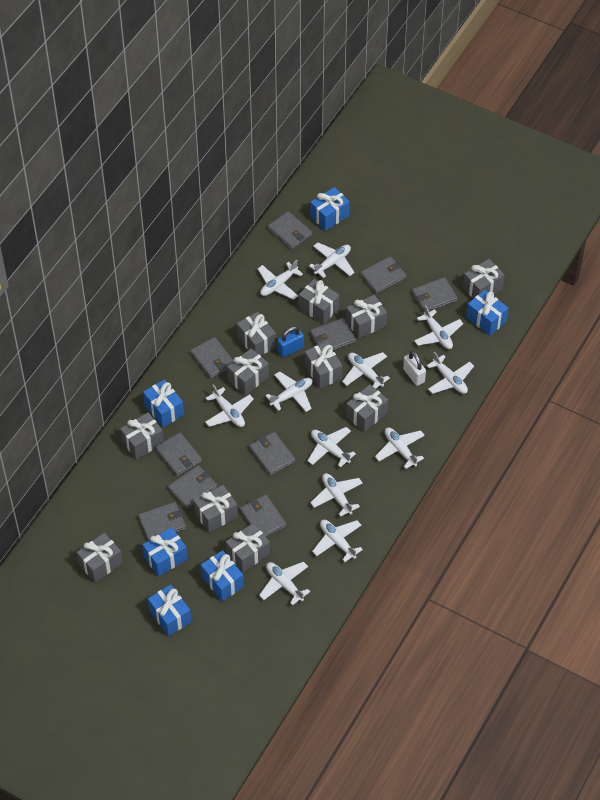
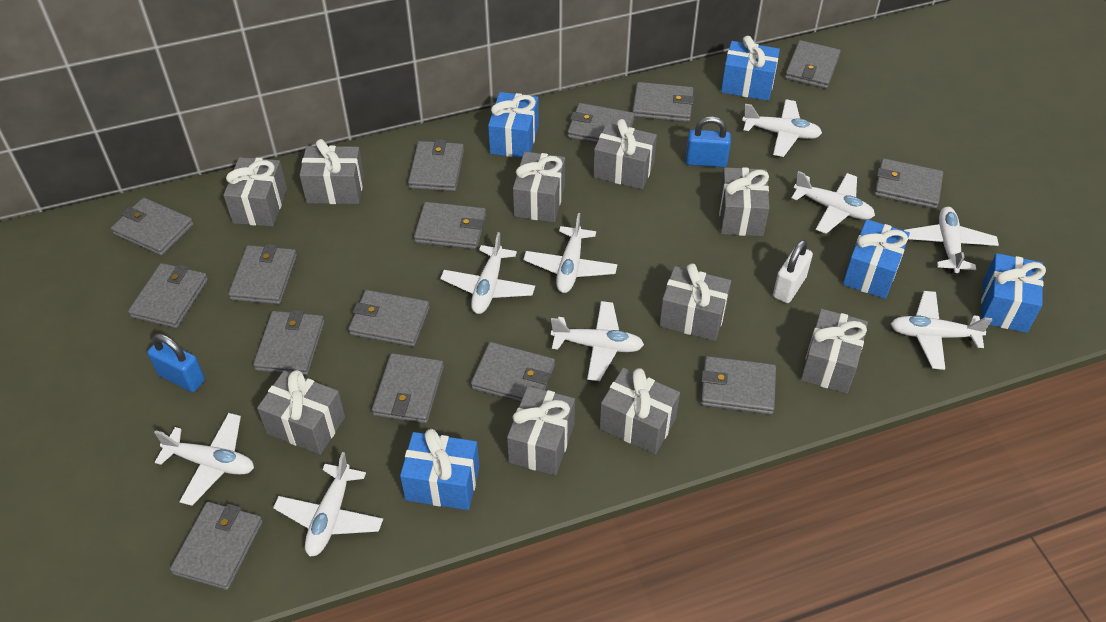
blue gift: [143,379,184,427] [143,528,188,576] [148,585,191,636] [201,550,244,601] [310,187,350,231] [466,290,509,336] = 6 -> [400,429,480,510] [488,92,539,158] [721,36,780,101] [843,219,910,299] [981,253,1046,333] = 5
blue padlock: [277,327,304,357] = 1 -> [147,334,205,392] [686,116,731,167] = 2
grey gift: [77,533,123,583] [120,412,164,459] [194,485,238,533] [226,523,270,573] [227,348,269,395] [237,312,276,355] [299,279,339,324] [305,342,342,389] [346,295,387,339] [346,385,388,432] [463,259,505,299] = 11 -> [223,157,287,227] [257,370,345,455] [300,139,364,204] [507,386,575,475] [513,152,565,222] [593,119,657,189] [599,368,680,454] [659,263,731,341] [719,167,769,236] [801,309,868,393] = 10
grey wallet: [138,502,186,541] [155,432,202,476] [168,465,217,509] [190,337,234,379] [240,495,286,537] [249,432,295,476] [268,211,312,250] [310,318,356,350] [360,256,406,294] [412,277,458,312] = 10 -> [111,197,194,256] [128,263,208,328] [170,502,263,590] [228,244,297,305] [253,309,325,376] [348,290,430,347] [372,353,444,424] [408,139,464,192] [414,202,486,250] [471,342,555,402] [567,103,635,143] [632,82,694,122] [701,356,776,415] [785,40,841,89] [874,158,943,209] = 15
white plane: [205,384,254,427] [258,260,303,300] [259,562,310,605] [266,371,313,412] [307,427,356,468] [309,243,354,278] [310,473,363,517] [312,520,363,562] [342,352,390,389] [375,427,425,469] [414,305,463,349] [427,352,474,394] = 12 -> [154,413,254,506] [273,452,383,557] [440,232,535,314] [523,213,617,293] [551,301,644,381] [742,99,822,157] [792,171,875,234] [891,291,992,370] [904,207,999,274] = 9

